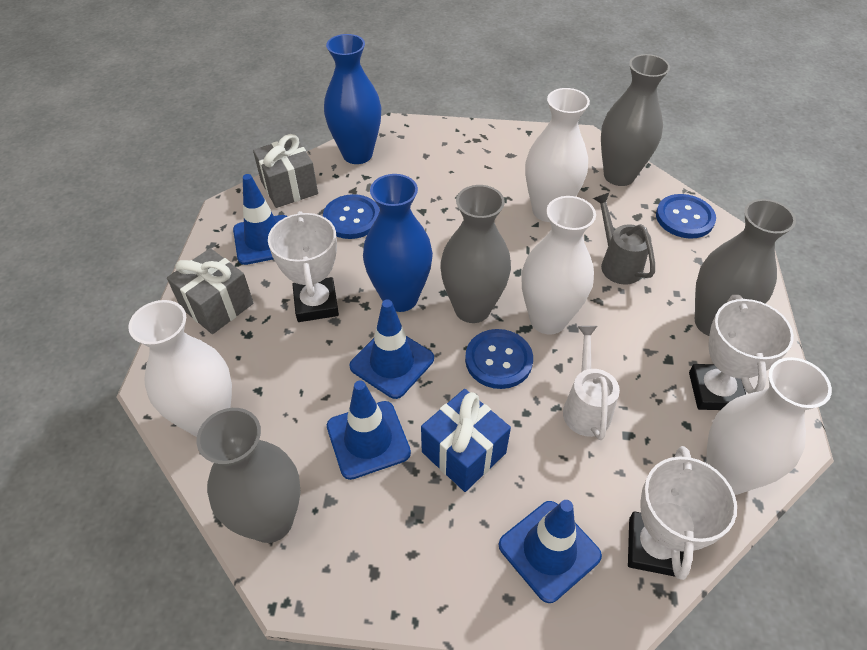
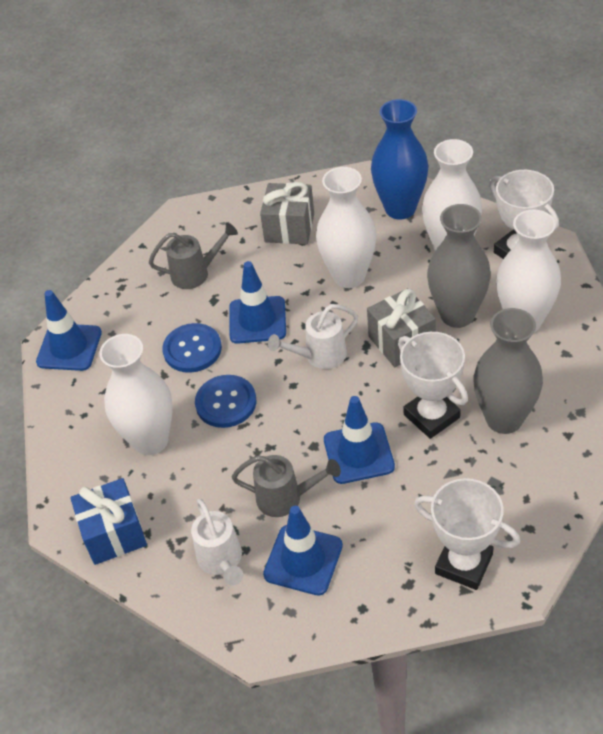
blue button: [323,194,380,239] [465,329,533,389] [656,194,716,239] = 3 -> [162,323,222,373] [195,375,256,428] = 2
blue vase: [324,34,381,164] [363,174,433,312] = 2 -> [371,99,428,219] = 1
grey vase: [196,408,301,543] [440,185,511,323] [601,54,670,186] [695,199,796,336] = 4 -> [427,204,491,328] [473,308,543,434] = 2
grey watering can: [593,193,655,285] = 1 -> [149,223,238,289] [232,455,341,517] = 2
white watering can: [563,326,620,440] = 1 -> [191,499,243,585] [268,304,358,369] = 2

